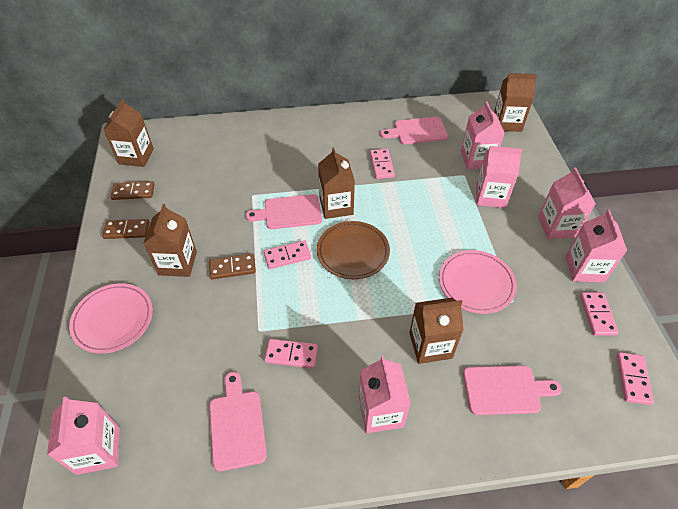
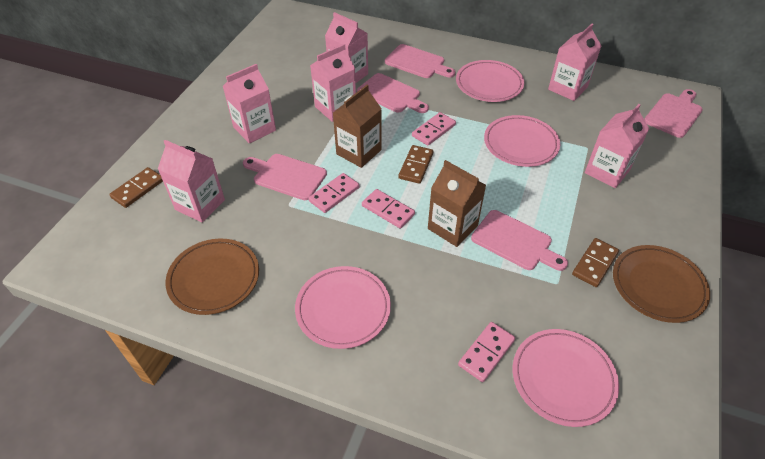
brown carton: [103,99,154,167] [144,204,197,277] [318,147,355,219] [409,298,464,364] [494,73,537,132] = 5 -> [333,85,382,168] [428,160,486,247] = 2
brown plate: [317,221,390,279] = 1 -> [165,238,259,315] [613,245,710,323] = 2
pink cutting board: [209,372,267,472] [245,194,322,229] [380,117,448,144] [463,365,562,415] = 4 -> [243,154,327,200] [357,73,429,113] [385,44,455,78] [471,210,568,271] [644,89,703,138] = 5
pink domino: [264,240,311,269] [264,339,318,368] [370,149,395,179] [580,292,618,336] [617,352,654,405] = 5 -> [308,173,359,213] [362,189,415,229] [412,112,456,146] [458,322,515,382] = 4
pink plate: [69,283,153,354] [439,250,517,314] = 2 -> [295,266,391,349] [456,60,524,102] [484,115,560,167] [513,329,619,427] = 4

